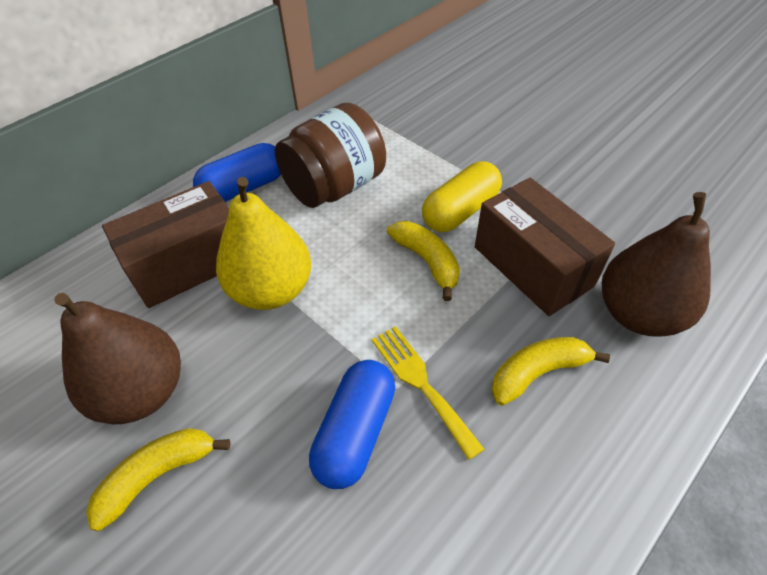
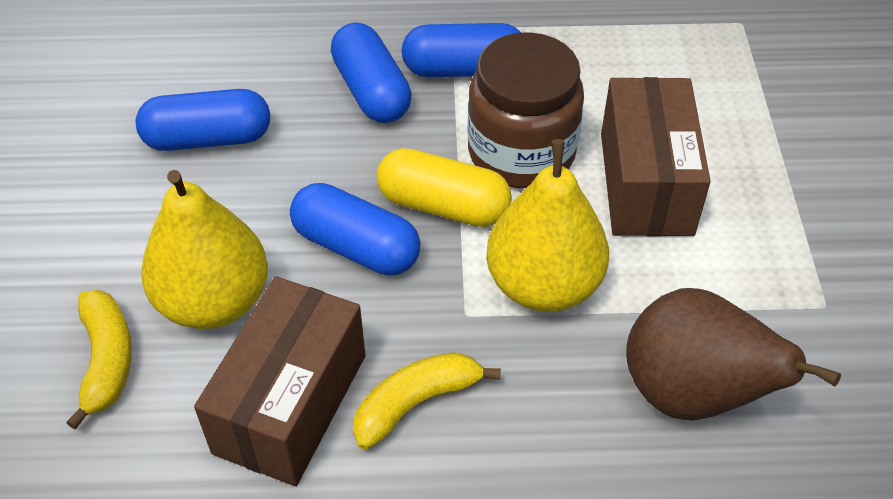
blue capsule: [193,143,281,202] [309,360,395,489] = 2 -> [136,89,270,151] [290,183,420,275] [331,22,411,123] [401,23,521,77] = 4
brown pear: [54,293,181,424] [602,192,711,337] = 2 -> [626,288,841,421] = 1
yellow banana: [86,428,231,532] [387,221,460,301] [491,337,610,406] = 3 -> [66,290,132,430] [353,352,501,450] = 2
yellow fork: [372,326,485,460] = 1 -> none = 0
yellow pear: [216,177,311,310] = 1 -> [141,170,268,329] [486,139,609,312] = 2

